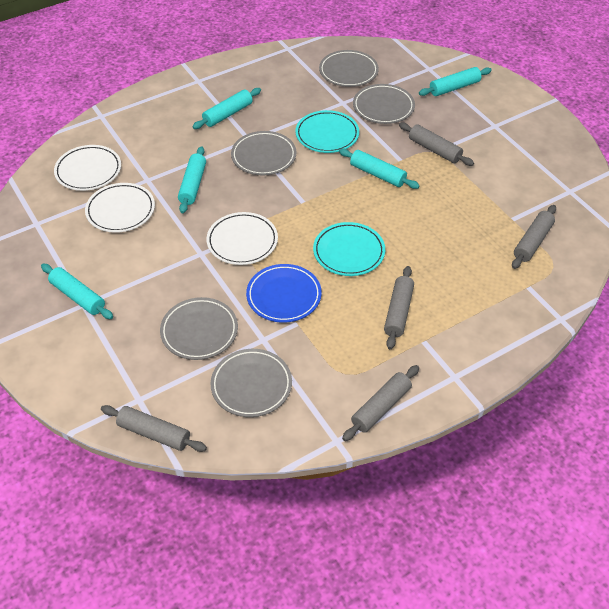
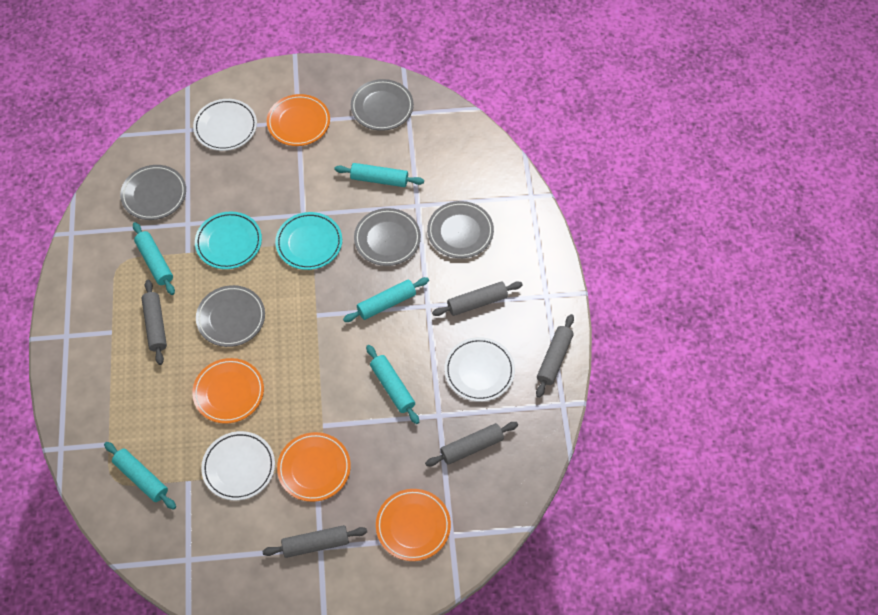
blue plate: [246,264,322,323] = 1 -> none = 0
orange plate: none = 0 -> [192,358,264,424] [267,94,330,146] [277,432,351,502] [376,489,451,561] = 4

